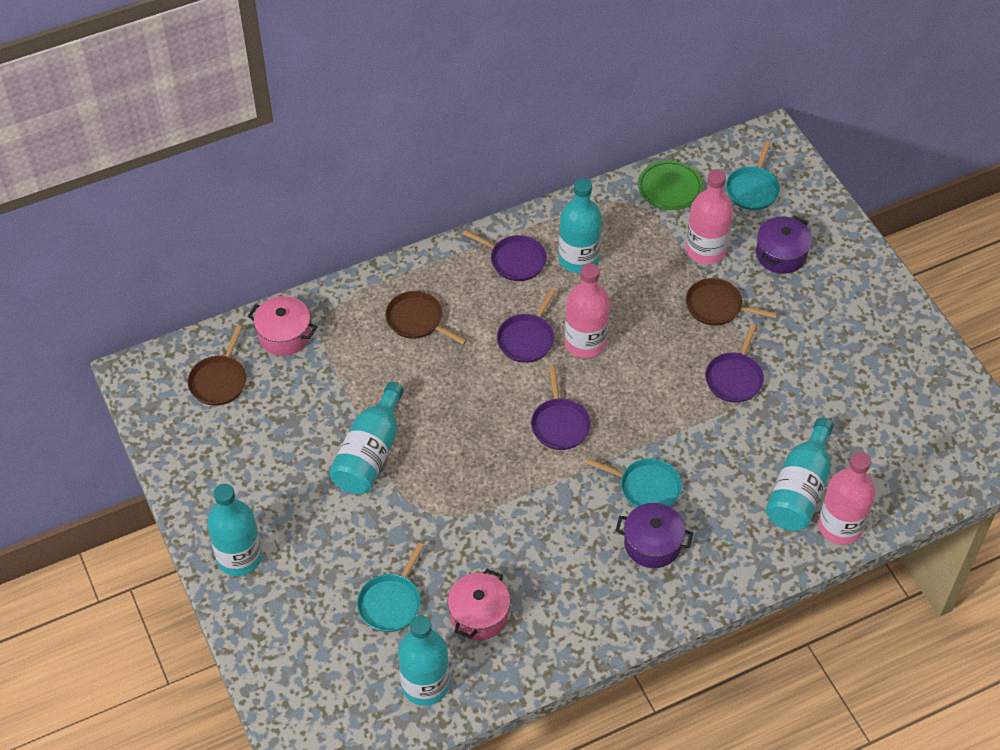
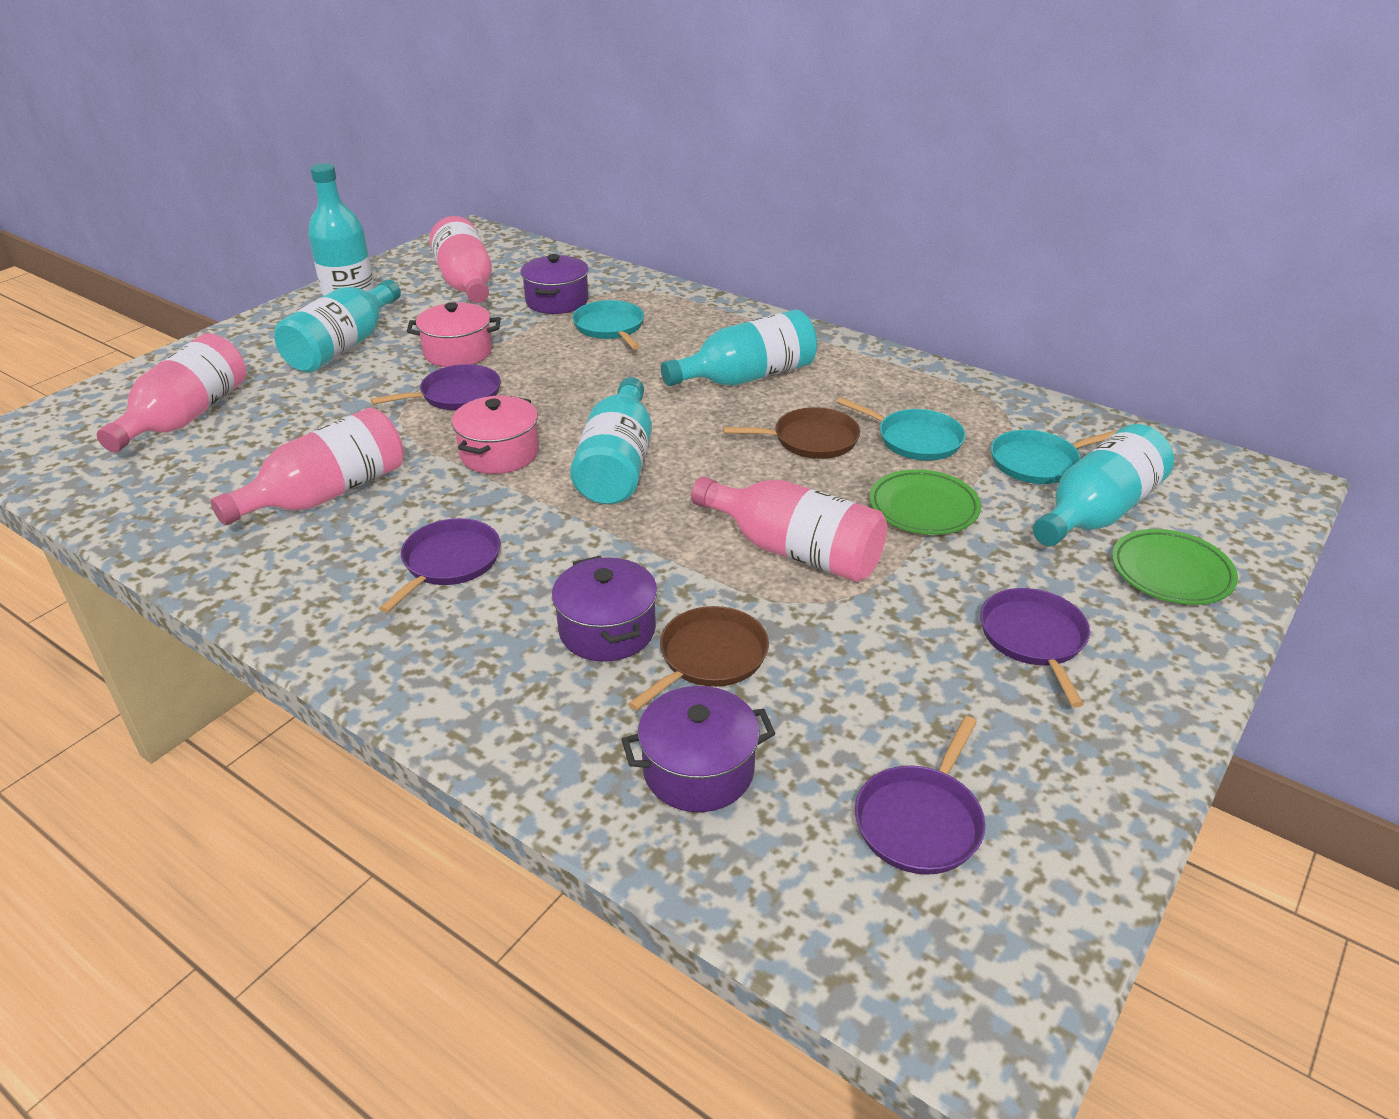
brown pan: [187,325,247,406] [385,291,467,345] [686,278,777,326] = 3 -> [628,606,769,711] [723,407,860,459] = 2
green plate: [638,160,703,210] = 1 -> [869,469,981,535] [1112,529,1238,605] = 2
pink bottle: [565,263,610,358] [686,170,733,264] [818,452,875,545] = 3 -> [97,333,246,452] [211,408,404,525] [430,216,492,303] [691,477,887,582] = 4
purple pot: [615,503,693,568] [756,216,812,274] = 2 -> [520,254,589,314] [552,556,658,662] [621,686,776,812] = 3

